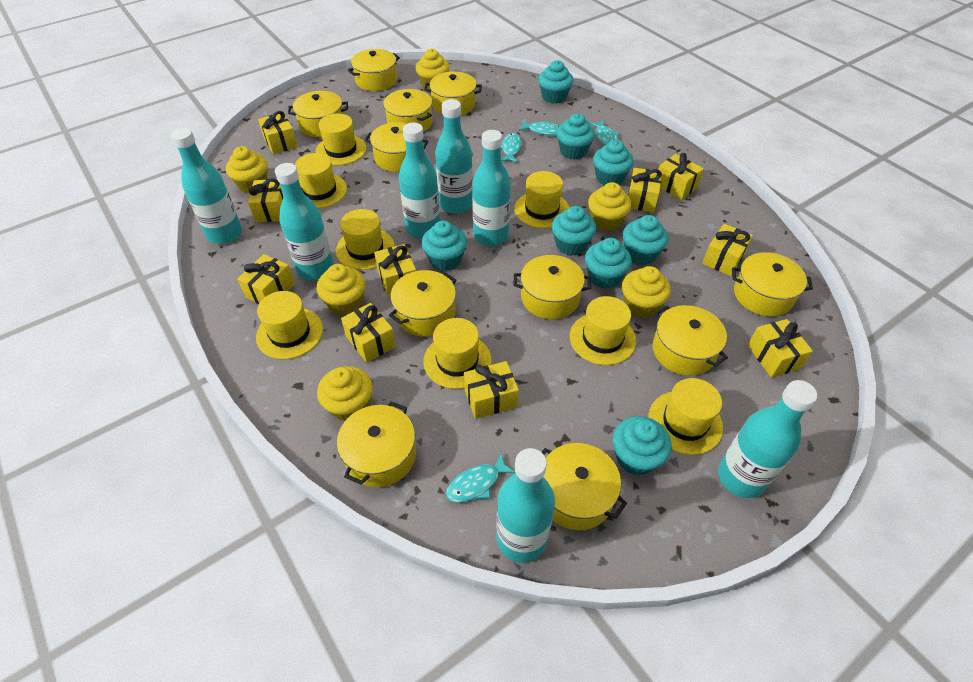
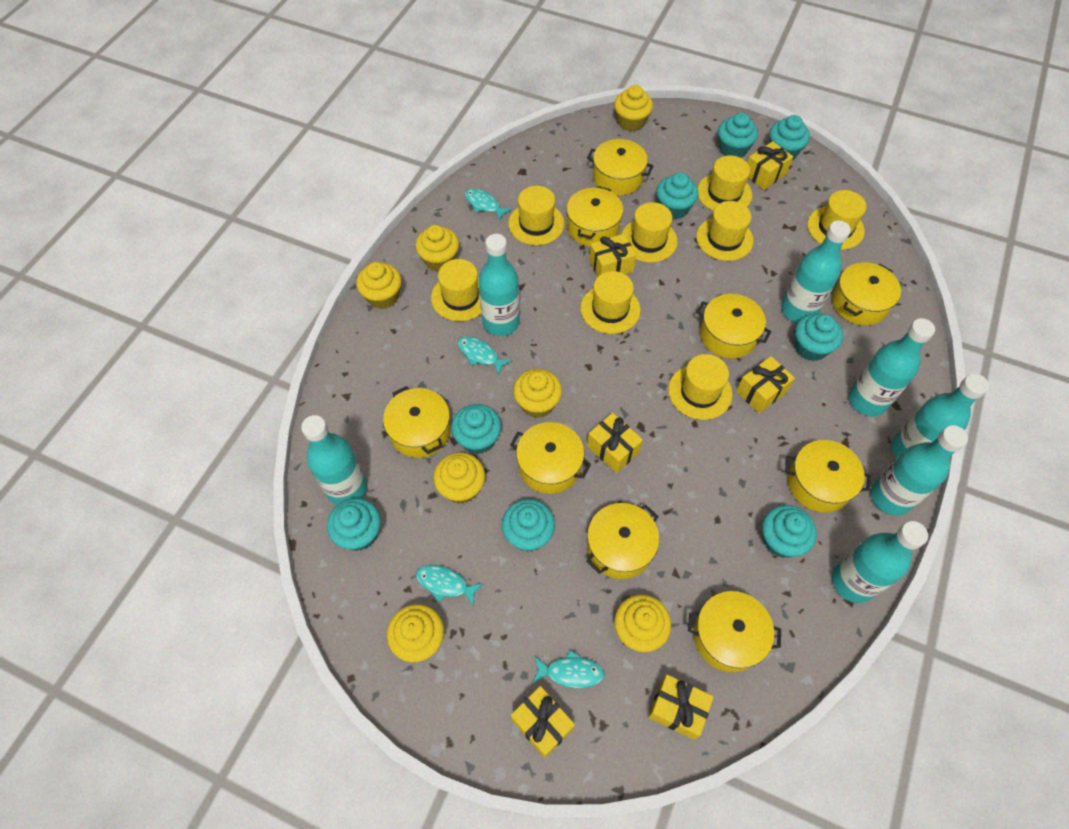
yellow cupcake: [226,146,268,193] [317,264,365,316] [317,366,373,421] [416,49,450,90] [588,182,631,231] [622,266,671,318] = 6 -> [356,262,402,309] [387,604,444,662] [415,225,459,272] [433,453,485,504] [513,369,562,418] [614,85,653,131] [614,595,671,652] = 7
yellow gift: [237,254,295,304] [248,178,283,222] [258,111,298,155] [341,303,396,363] [374,244,416,297] [464,361,519,419] [628,168,662,212] [658,153,704,200] [702,224,753,276] [748,319,813,378] = 10 -> [511,686,575,758] [587,413,643,473] [589,234,636,277] [648,674,714,740] [736,356,795,413] [747,141,793,190] = 6
yellow pot: [288,91,348,137] [337,401,416,487] [348,49,400,91] [365,122,428,172] [383,89,432,132] [389,270,457,336] [424,71,482,115] [513,255,591,319] [542,443,627,530] [653,305,728,376] [732,252,813,317] = 11 -> [383,386,451,458] [510,422,591,494] [567,186,623,246] [586,503,660,579] [587,139,653,196] [688,591,781,672] [696,294,772,359] [785,440,871,513] [832,262,901,326] = 9

